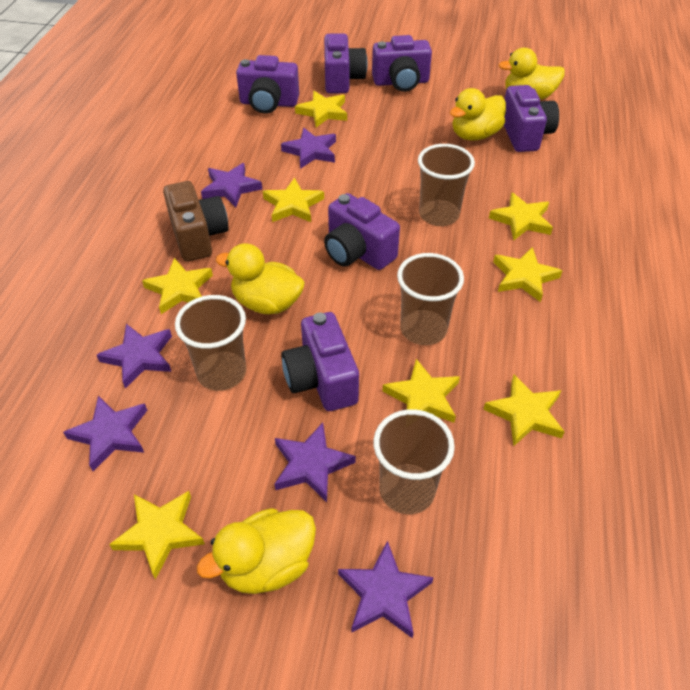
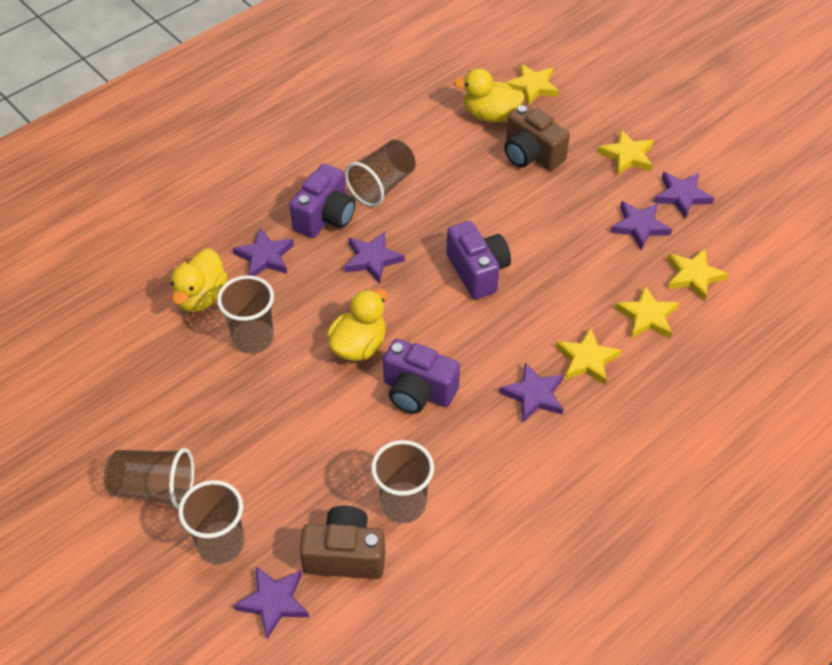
brown camera: [163,181,229,262] = 1 -> [299,506,385,579] [504,104,570,171] = 2
brown cup: [175,295,246,391] [373,409,455,514] [397,253,464,345] [418,144,475,226] = 4 -> [104,448,194,509] [178,480,245,564] [217,275,274,354] [345,140,416,207] [371,440,434,523] = 5
purple camera: [236,55,299,114] [281,312,359,411] [324,33,368,94] [324,193,400,270] [372,35,432,92] [504,85,559,152] = 6 -> [289,164,355,238] [383,339,460,414] [446,221,511,299] = 3
yellow duck: [197,508,316,594] [216,243,305,314] [450,88,506,141] [498,48,565,100] = 4 -> [171,249,228,312] [327,289,387,361] [453,68,525,122] = 3
yellow star: [109,491,205,580] [142,258,213,314] [263,178,324,222] [295,91,347,127] [382,359,460,423] [483,375,565,447] [489,193,553,241] [493,247,562,302] = 8 -> [505,63,559,106] [556,328,622,385] [598,130,654,175] [615,286,679,338] [667,249,728,302] = 5

